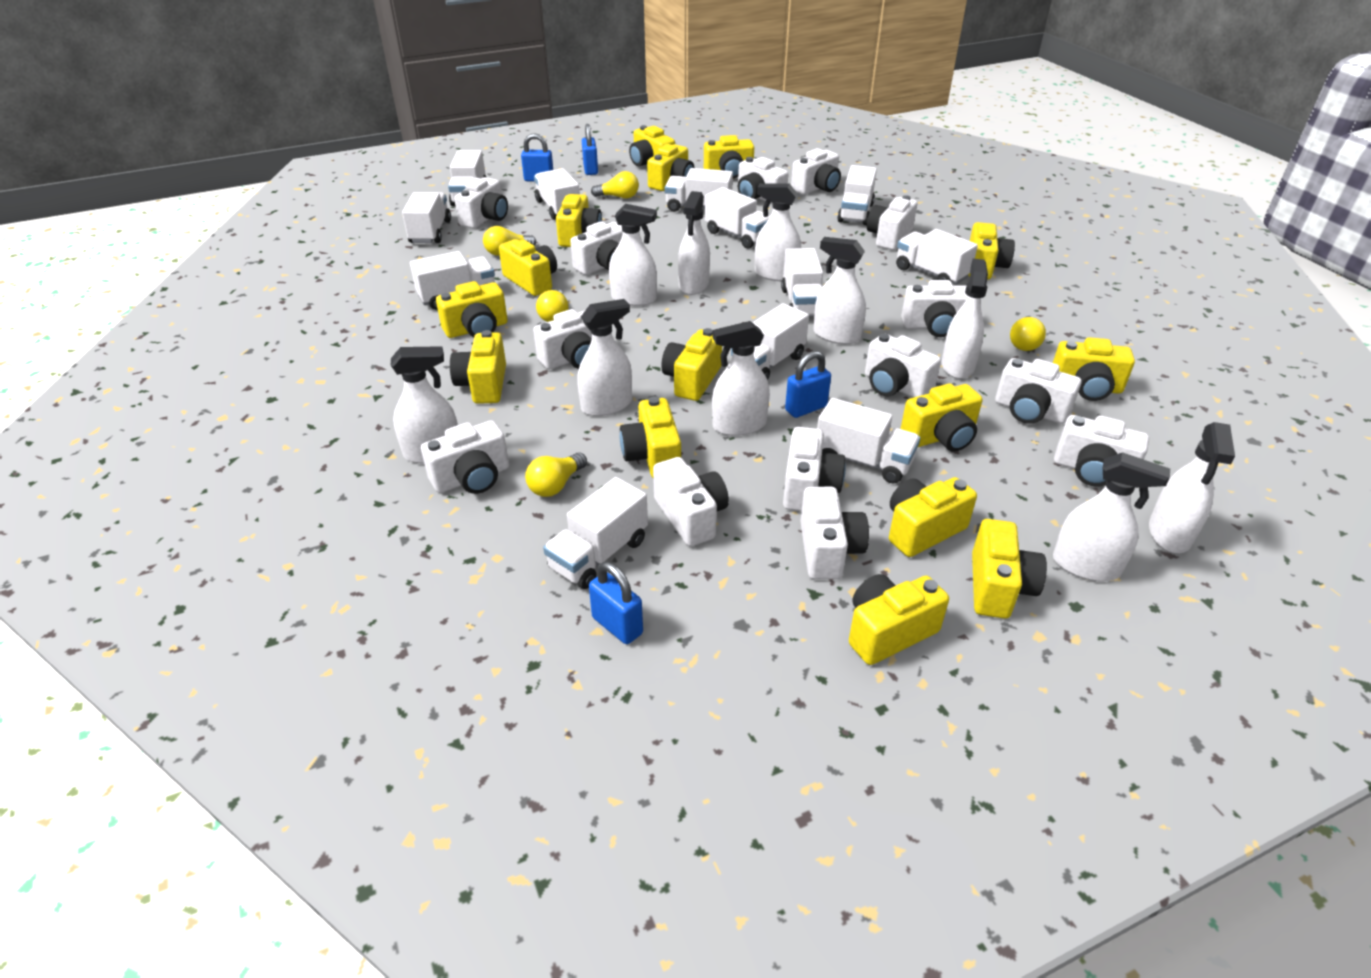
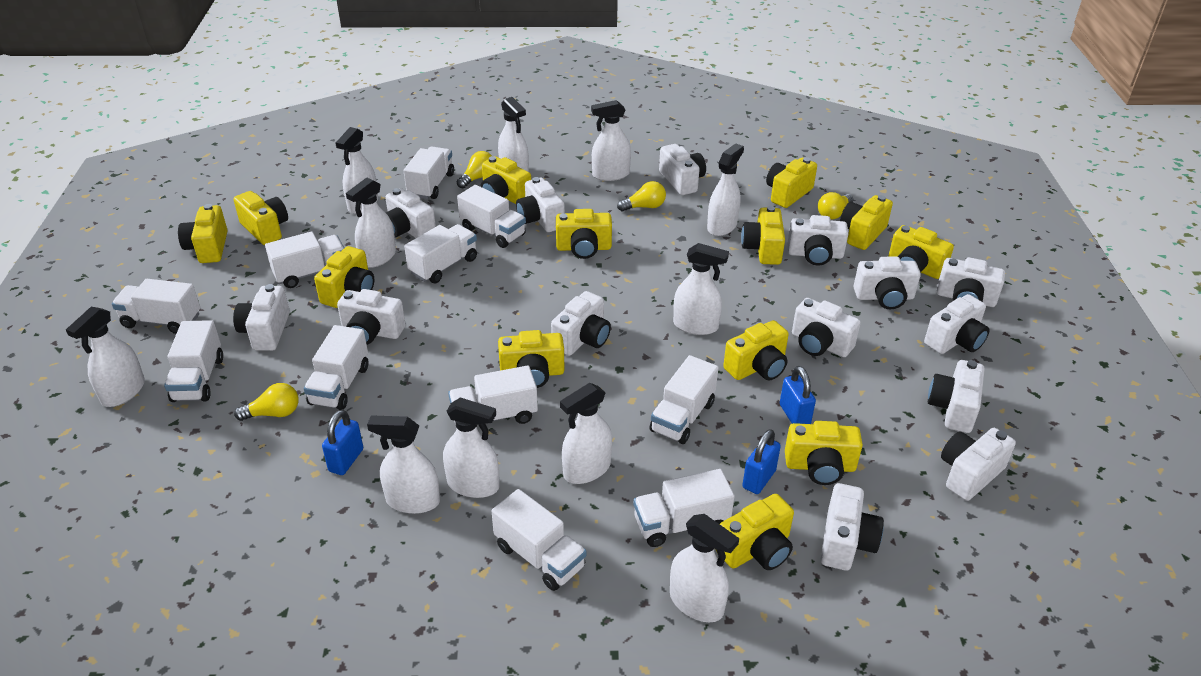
blue padlock: [521,133,553,182] [582,124,598,175] [589,562,643,644] [785,351,831,418] = 4 -> [322,410,363,475] [742,429,781,494] [780,366,816,424] = 3
white spray bottle: [391,346,458,464] [577,299,632,416] [609,204,657,306] [678,191,710,295] [712,321,770,436] [755,183,801,281] [814,237,866,344] [942,259,988,379] [1053,452,1170,581] [1149,422,1235,553] = 10 -> [66,307,145,407] [336,127,378,214] [346,177,396,268] [367,415,440,514] [443,397,500,498] [498,97,529,172] [560,383,612,484] [591,100,631,181] [670,514,739,622] [673,243,729,335] [707,143,744,236] = 11
white truck: [402,192,451,243] [410,251,495,310] [448,150,486,206] [534,168,580,220] [543,477,648,589] [665,168,733,212] [705,187,770,249] [731,303,809,380] [781,248,823,317] [817,398,920,484] [837,165,877,225] [896,229,978,285] = 12 -> [112,279,200,334] [164,320,223,402] [265,232,344,288] [304,325,369,410] [404,146,454,199] [404,224,477,283] [448,365,538,425] [457,185,526,248] [492,489,587,591] [633,469,735,547] [650,355,719,444] = 11
yellow camera: [436,281,508,338] [450,330,506,404] [499,239,557,296] [556,194,602,247] [620,396,681,478] [629,125,675,166] [647,144,694,191] [661,328,722,401] [704,135,754,179] [849,574,949,665] [889,477,977,557] [901,383,982,451] [968,222,1015,280] [972,519,1047,619] [1053,337,1135,401] = 15 -> [178,204,228,263] [233,191,288,245] [314,246,374,308] [481,156,531,204] [498,330,565,388] [556,209,612,259] [716,494,794,570] [723,320,789,381] [741,206,785,265] [766,157,817,208] [785,421,863,485] [840,195,893,250] [888,225,954,279] = 13
yellow light bulb: [483,226,536,256] [525,452,587,497] [536,289,569,322] [591,171,639,199] [1010,316,1046,351] = 5 -> [234,383,298,421] [457,151,492,188] [617,181,666,211] [818,192,853,220] = 4

